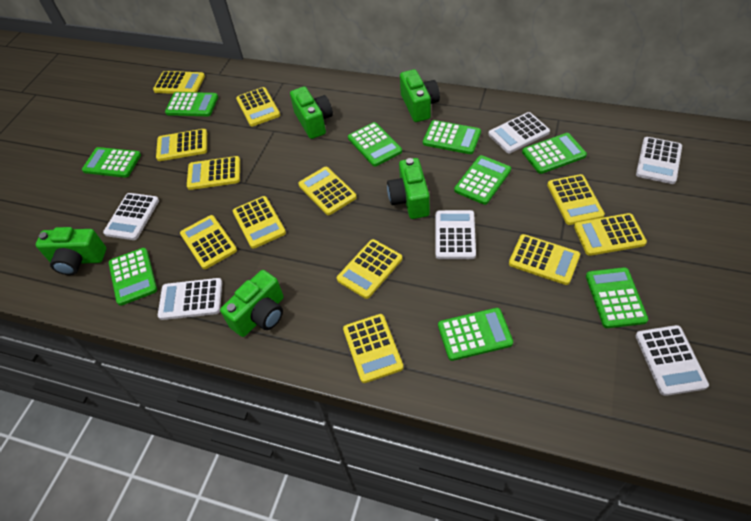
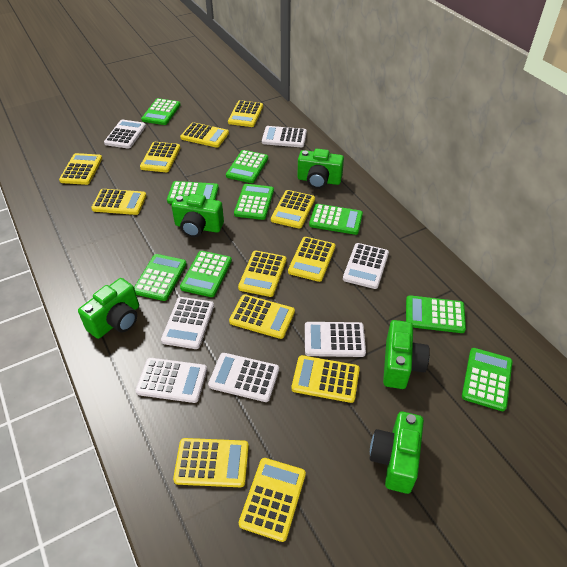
white calculator: [103,193,159,240] [158,278,222,320] [435,210,476,259] [488,112,550,153] [636,137,682,184] [636,325,709,396] = 6 -> [104,120,146,149] [136,358,207,403] [161,297,214,349] [208,353,279,402] [262,126,307,147] [305,322,366,357] [343,243,389,289] = 7

